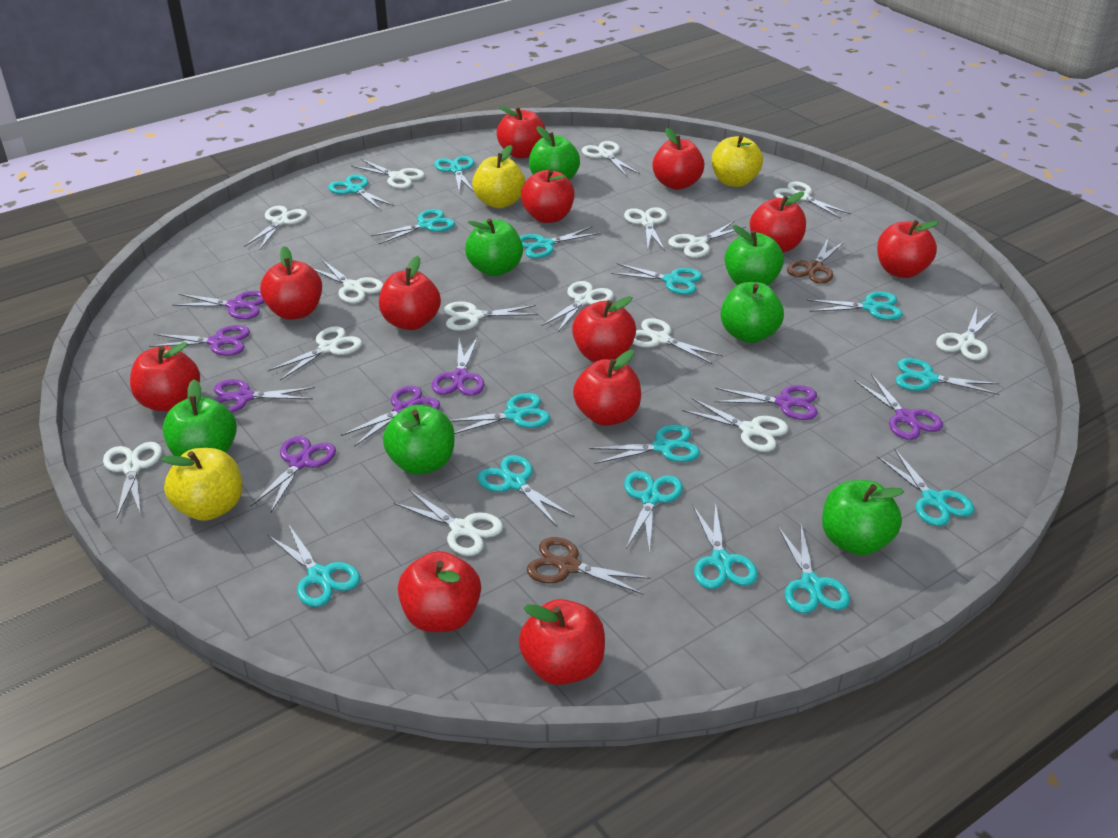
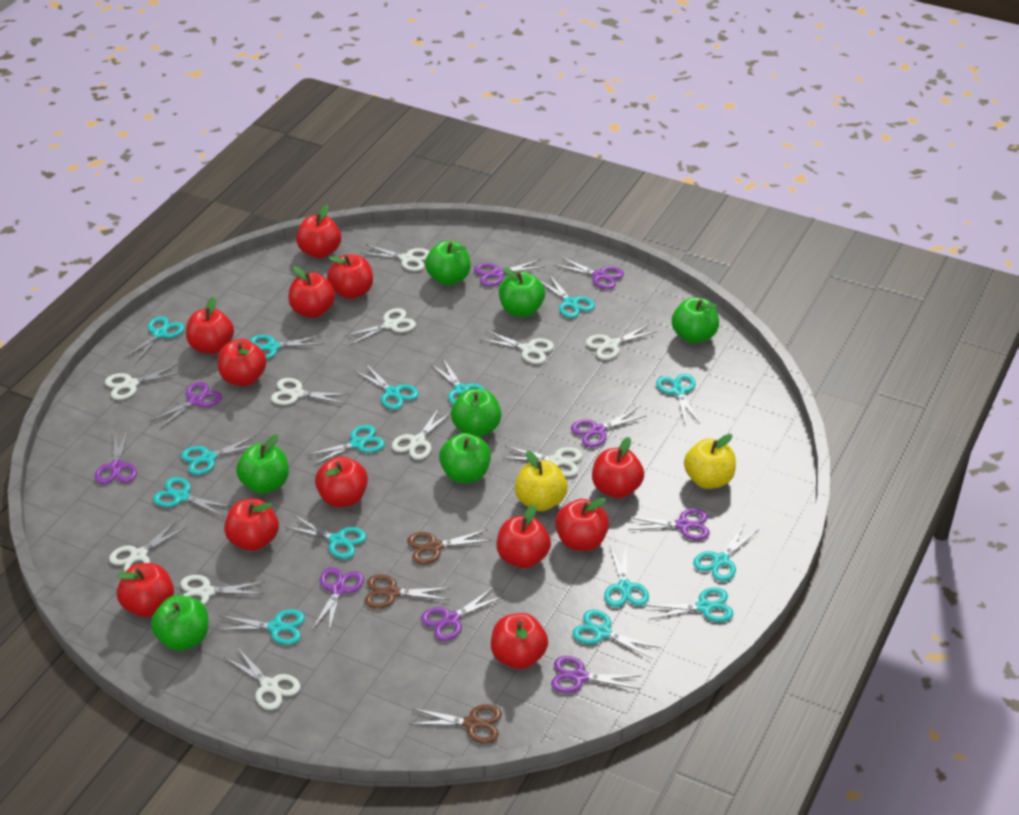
brown scissors: [527,537,651,594] [787,239,845,284] = 2 -> [365,575,450,609] [407,529,492,564] [409,704,502,744] = 3
purple scissors: [149,325,250,356] [172,291,264,319] [214,379,315,413] [251,436,336,512] [341,386,440,447] [432,337,485,396] [714,385,818,420] [854,374,943,440] = 8 -> [95,430,137,484] [149,382,222,430] [312,567,364,632] [421,587,504,641] [474,259,545,286] [551,656,640,693] [554,257,624,289] [571,408,646,447] [627,508,710,540] = 9
white scissors: [103,442,162,518] [244,206,307,250] [268,326,362,380] [314,260,384,303] [351,159,425,189] [394,490,503,556] [444,301,538,331] [541,281,614,333] [582,141,640,177] [624,207,667,251] [632,318,723,364] [668,221,746,258] [682,398,788,452] [773,181,851,219] [936,308,996,360] = 15 -> [105,364,182,400] [109,520,188,572] [180,575,265,605] [223,647,300,710] [271,378,349,405] [343,308,416,345] [361,245,429,271] [392,408,451,460] [480,330,554,364] [504,446,583,477] [586,324,657,360] = 11
yellow apple: [161,448,242,521] [472,145,526,208] [712,135,763,187] = 3 -> [515,451,568,511] [684,434,736,489] = 2

